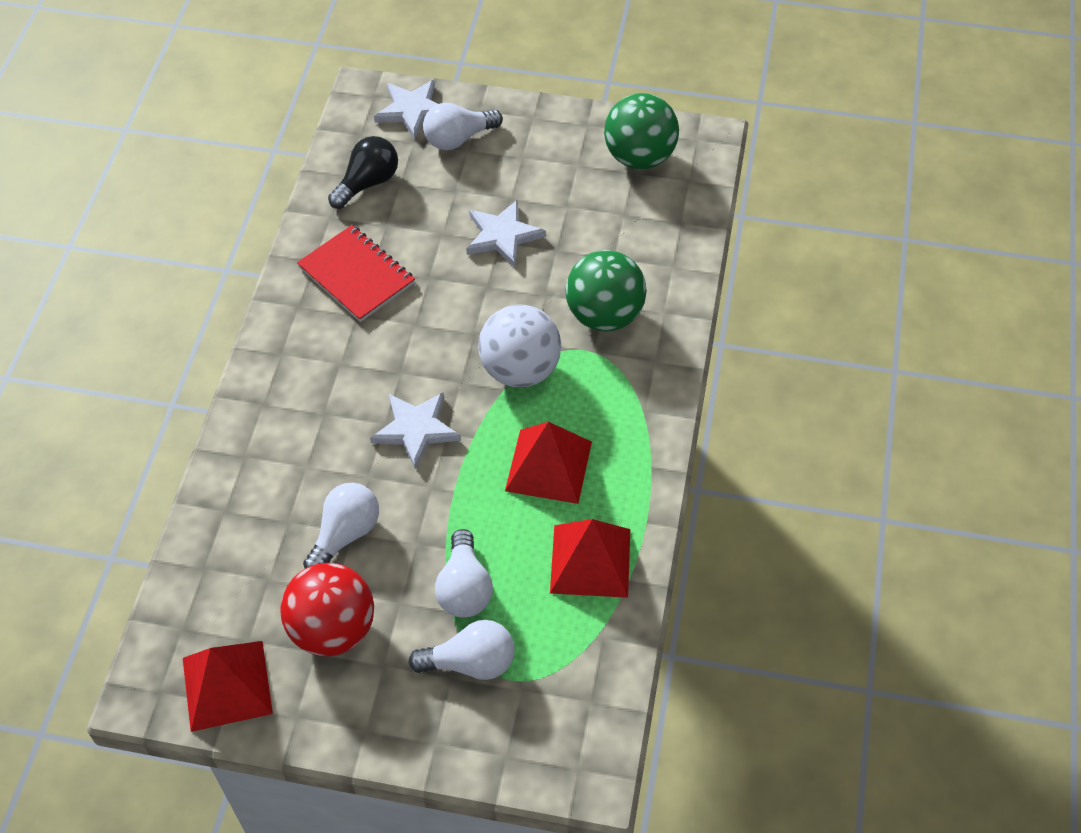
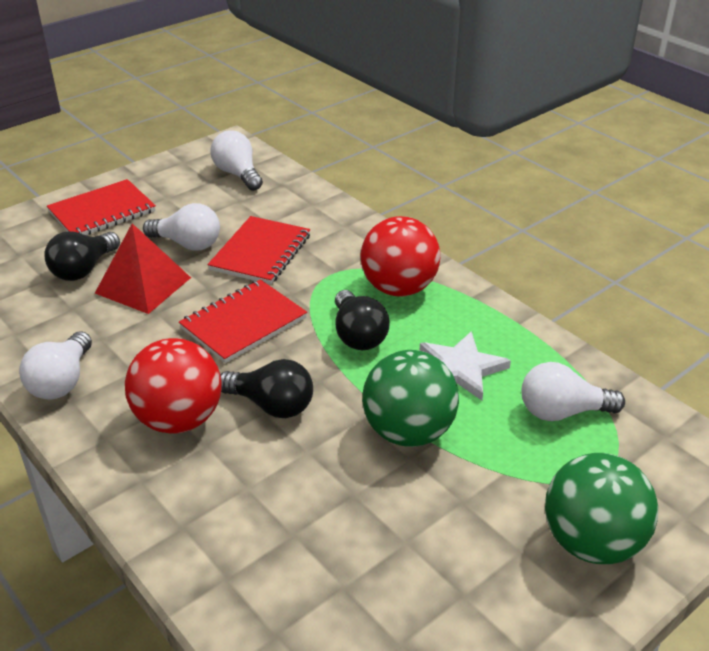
black light bulb: [328,136,398,209] = 1 -> [44,231,120,281] [220,359,313,418] [335,290,389,350] = 3
red ball: [280,563,374,656] = 1 -> [125,338,221,434] [360,216,440,297] = 2
red notebook: [297,225,415,322] = 1 -> [47,179,156,235] [179,279,307,363] [208,216,310,285] = 3
red pyramid: [183,641,273,732] [505,422,592,504] [550,519,630,598] = 3 -> [95,223,191,314] = 1
white ball: [478,304,561,387] = 1 -> none = 0
white star: [370,392,461,470] [374,80,438,140] [466,199,546,268] = 3 -> [420,331,511,400] = 1

